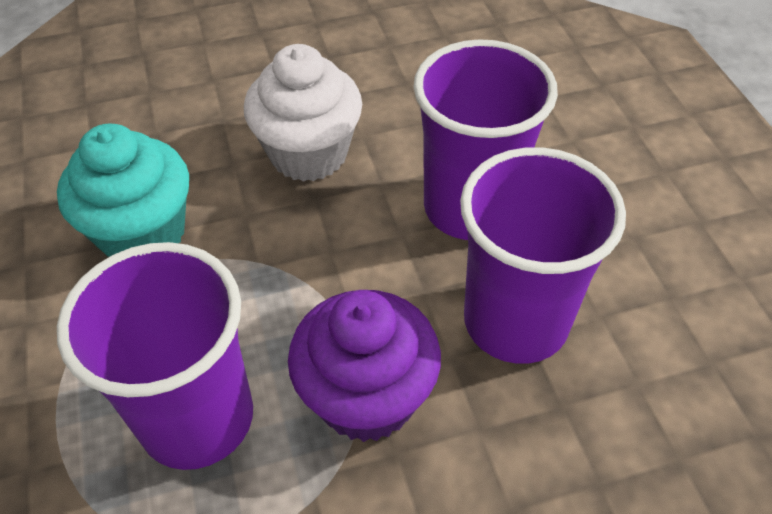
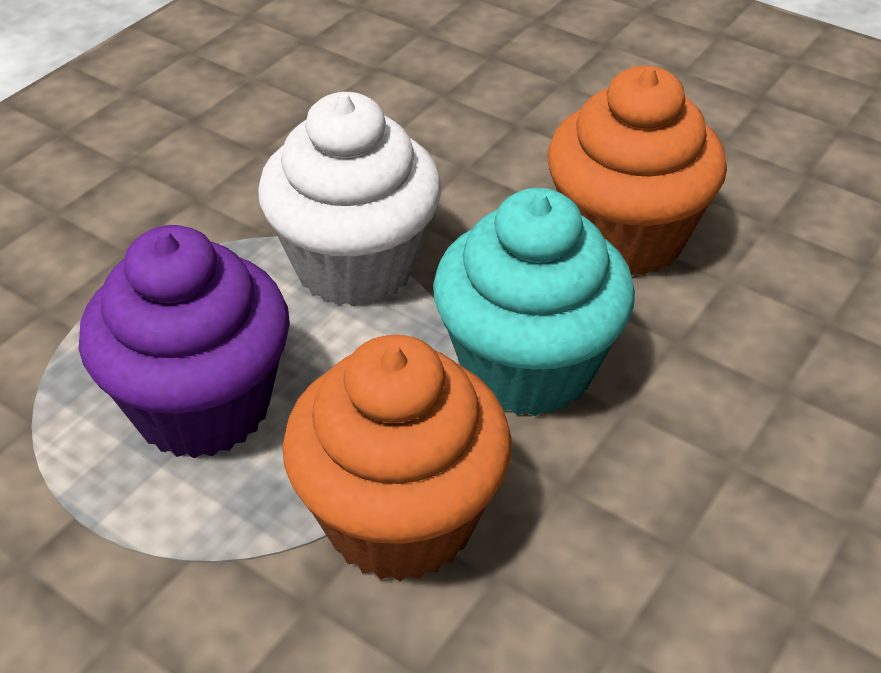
orange cupcake: none = 0 -> [282,335,512,581] [548,66,727,276] = 2
purple cup: [57,242,253,470] [413,39,558,240] [460,147,626,364] = 3 -> none = 0

